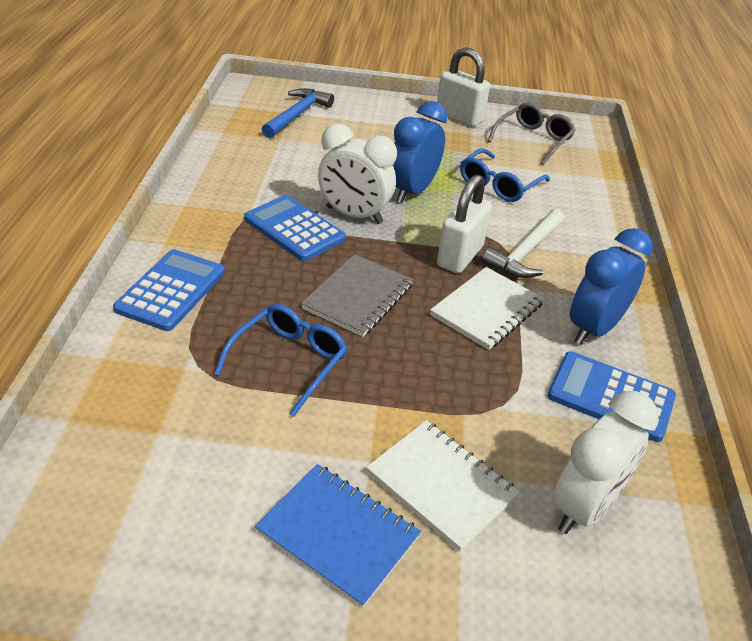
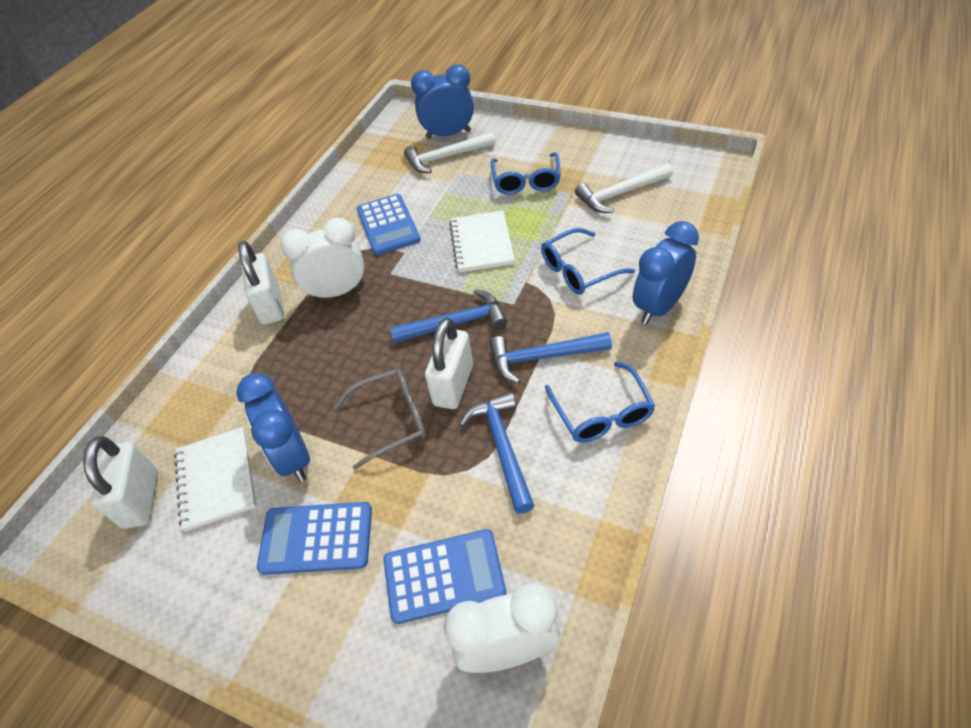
blue clock: [393,101,447,203] [570,228,653,345] = 2 -> [236,373,310,482] [411,64,474,139] [633,221,699,324] = 3
blue glasses: [214,304,347,417] [460,148,550,202] = 2 -> [490,152,561,195] [541,228,635,295] [545,361,655,443] = 3
blue hammer: [262,88,334,138] = 1 -> [390,290,507,344] [459,391,535,514] [489,332,612,384] = 3
blue notebook: [255,464,421,608] = 1 -> none = 0
grey notebook: [301,254,414,337] = 1 -> none = 0
white hammer: [481,209,564,278] = 1 -> [404,132,496,173] [575,163,673,213] = 2
white padlock: [437,47,490,127] [437,174,492,273] = 2 -> [83,436,158,529] [238,241,284,325] [425,318,473,409] = 3

